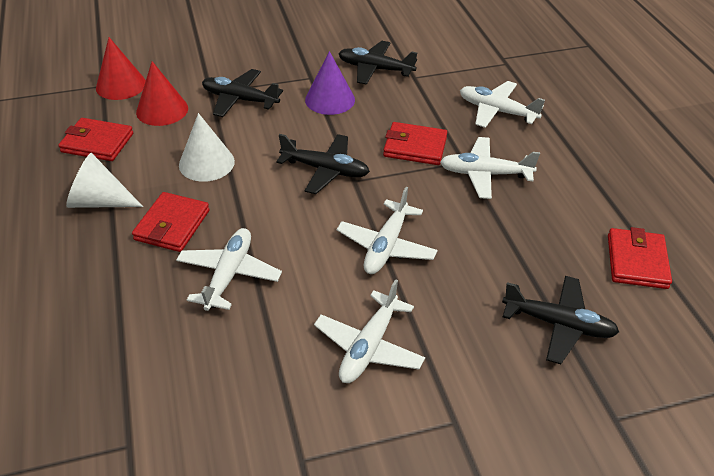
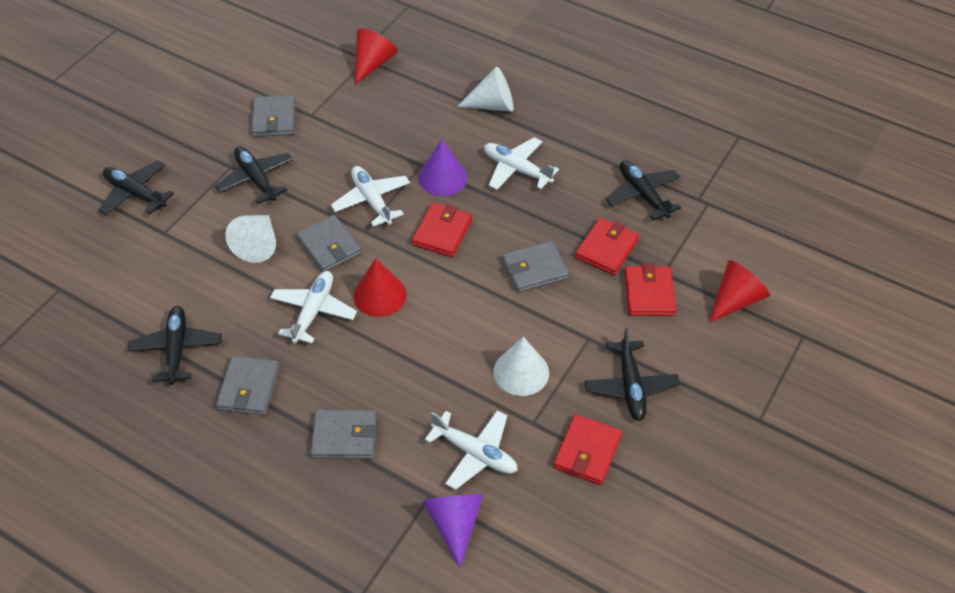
black plane: [202,69,283,117] [276,134,370,194] [338,41,417,85] [502,276,619,364] = 4 -> [98,160,174,215] [128,306,222,385] [215,146,293,204] [585,328,680,421] [606,160,681,221] = 5
grey wallet: none = 0 -> [216,356,280,415] [251,95,295,137] [296,215,361,272] [310,410,377,459] [502,241,569,293] = 5
purple cone: [305,51,355,115] = 1 -> [419,139,467,196] [423,494,484,568] = 2
red cone: [96,37,146,100] [136,61,188,126] = 2 -> [353,258,407,317] [355,28,398,84] [709,260,770,322] = 3
white cone: [66,153,143,208] [179,113,235,182] = 2 -> [225,215,276,263] [457,67,513,112] [493,337,549,396] = 3
white plane: [176,228,282,311] [314,279,425,383] [337,187,438,274] [440,137,540,199] [460,81,545,128] = 5 -> [270,271,357,343] [331,166,410,227] [425,410,518,490] [484,137,559,190] = 4

